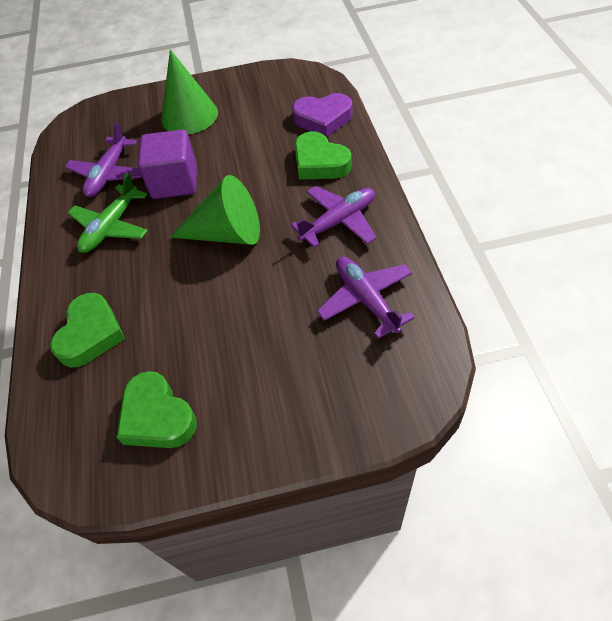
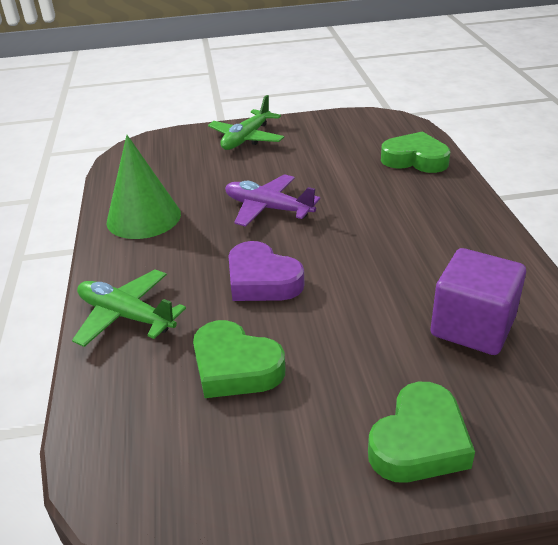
green cone: [161,49,218,134] [170,175,260,245] = 2 -> [107,135,181,239] = 1
green plane: [68,172,148,253] = 1 -> [72,269,186,347] [208,95,284,150] = 2
purple plane: [65,122,142,197] [291,186,376,248] [317,257,415,339] = 3 -> [225,174,320,227] = 1

